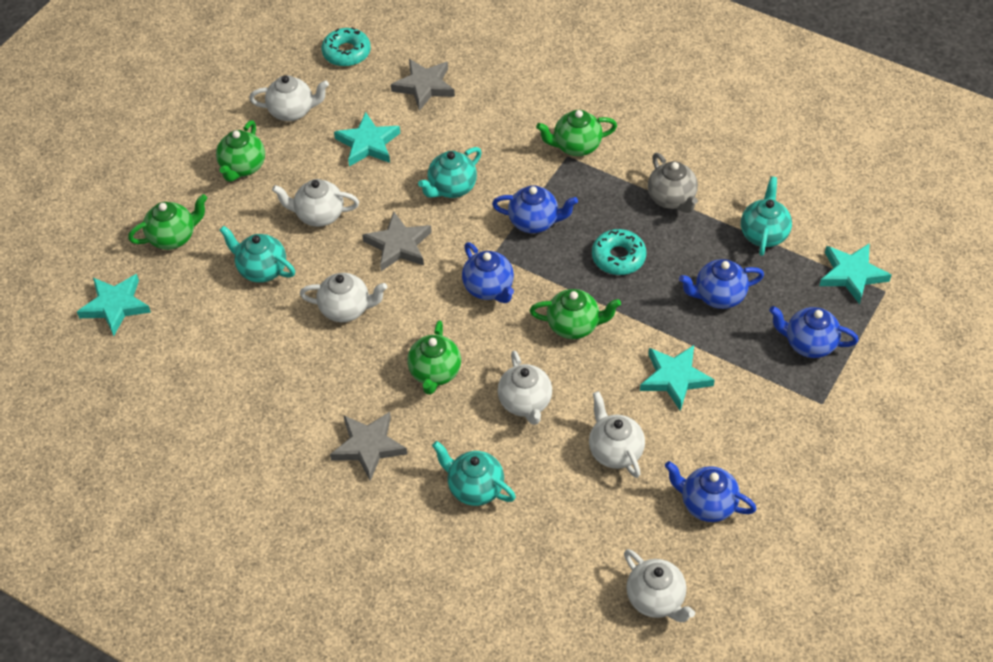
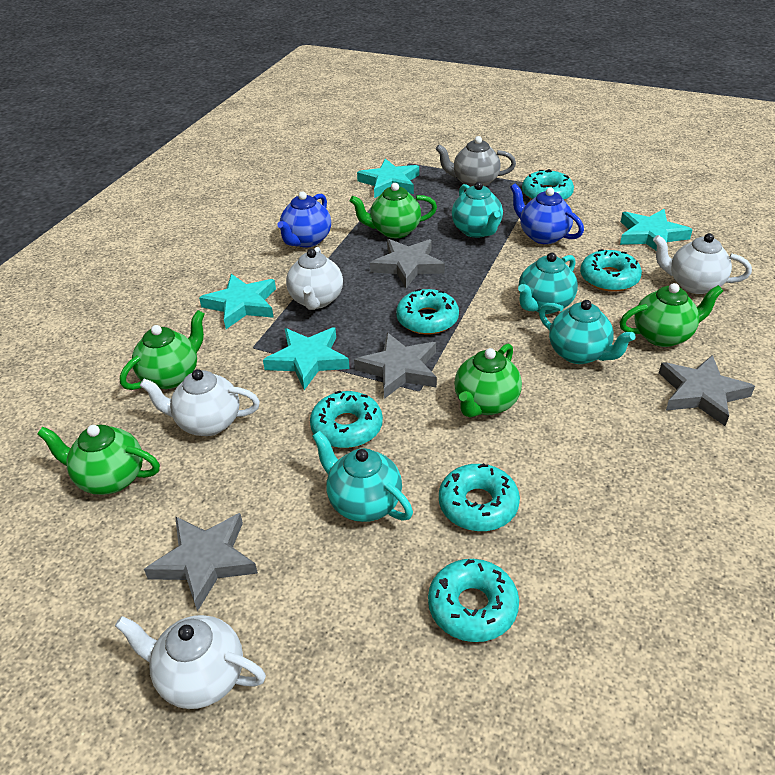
blue teapot: [462,242,514,303] [492,185,578,233] [665,461,756,522] [679,259,764,309] [769,306,858,358] = 5 -> [277,191,331,248] [510,183,584,244] = 2
grey star: [330,412,407,481] [362,212,432,271] [391,59,455,111] = 3 -> [144,513,258,612] [354,333,437,399] [370,239,445,288] [659,355,755,426] = 4
turquoise donut: [322,27,371,67] [592,229,647,275] = 2 -> [310,391,383,448] [396,289,459,335] [428,559,519,642] [439,463,520,531] [522,169,574,200] [580,249,642,292] = 6
white teapot: [249,75,329,121] [272,179,359,227] [300,273,387,322] [498,351,552,425] [589,391,645,478] [624,549,695,622] = 6 -> [115,615,266,709] [140,369,260,436] [286,247,343,310] [653,233,752,294] = 4

